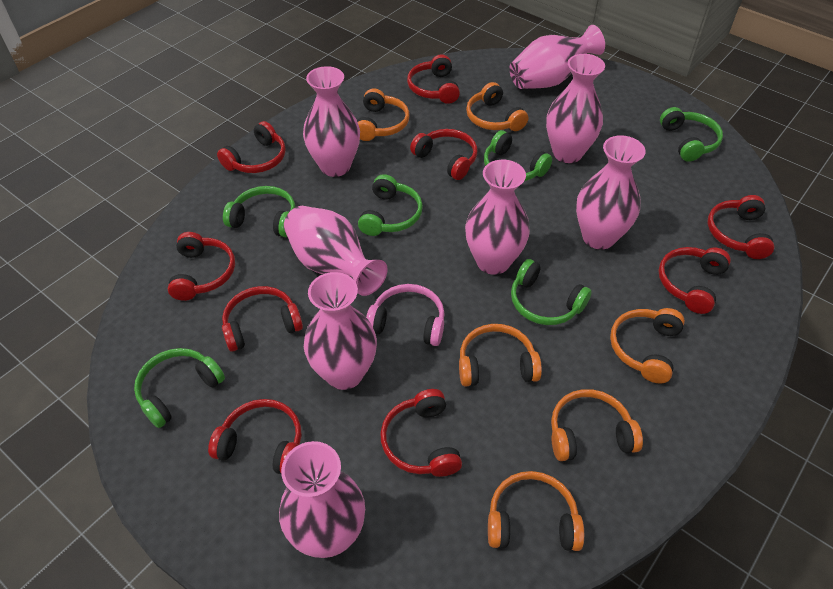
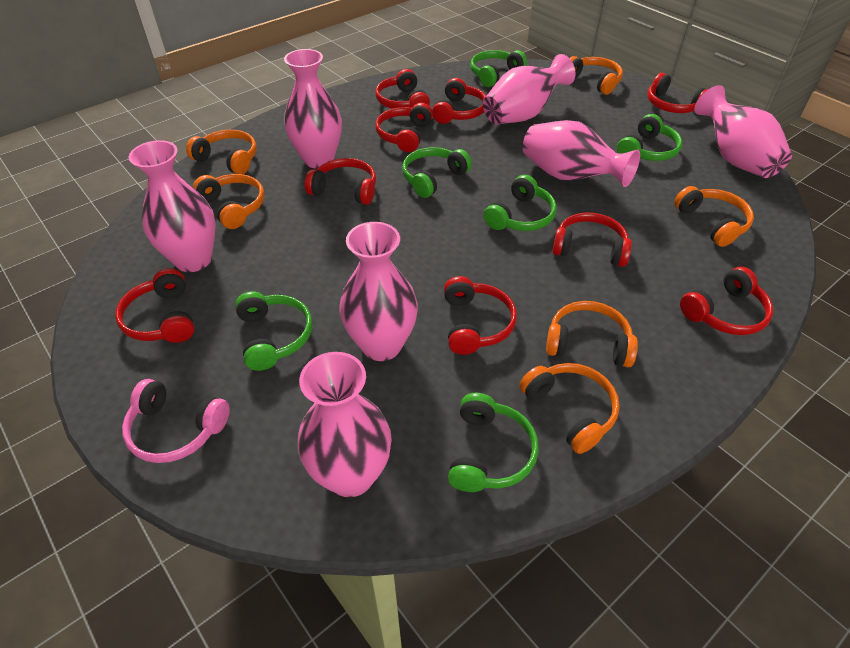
pink vase: [279,441,365,558] [284,206,388,296] [303,66,360,177] [304,272,377,390] [465,160,530,275] [509,25,605,89] [546,54,605,163] [576,135,646,250] = 8 -> [129,140,216,272] [284,49,342,169] [298,352,392,497] [339,222,418,361] [483,54,576,124] [523,120,640,187] [694,85,792,178] = 7

